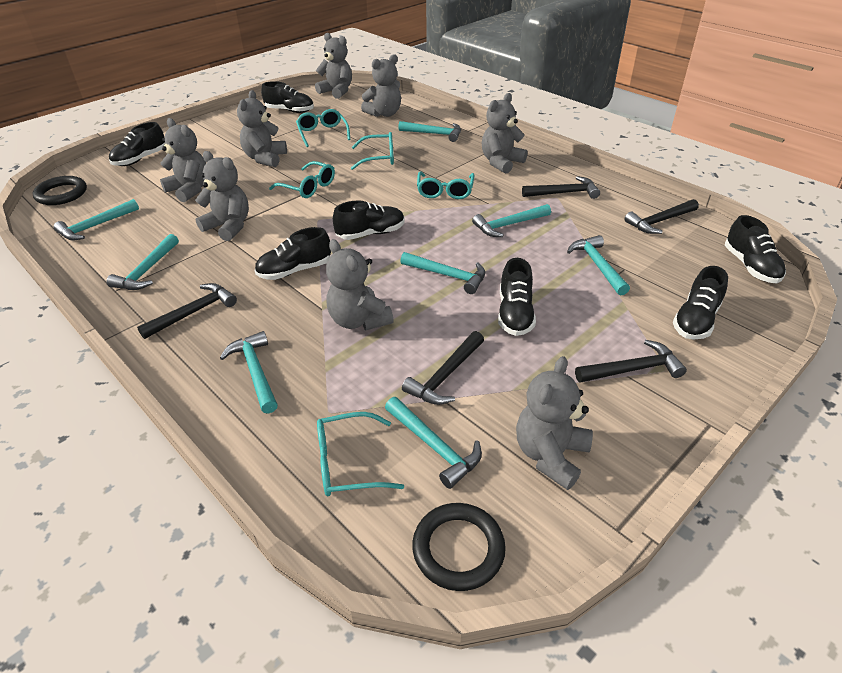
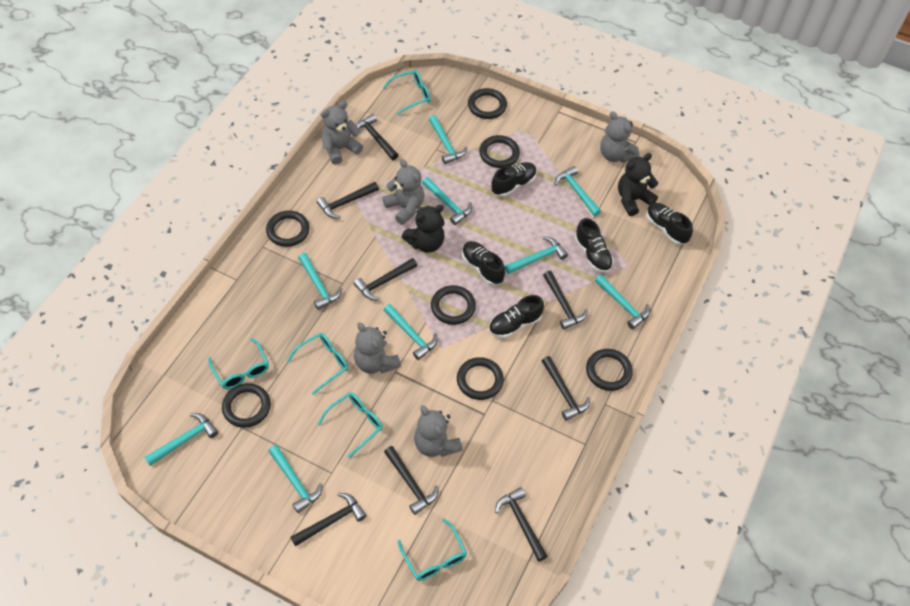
black hammer: [137,283,237,339] [402,331,484,405] [522,176,600,199] [575,340,687,383] [624,199,699,234] = 5 -> [291,493,367,547] [317,182,379,219] [354,258,417,300] [356,114,399,160] [384,446,438,515] [495,487,548,562] [542,356,590,421] [543,271,588,330] = 8
black ring: [33,176,87,205] [412,503,506,591] = 2 -> [222,383,271,428] [266,210,309,247] [431,285,476,325] [457,357,504,400] [468,88,507,119] [479,135,520,168] [586,349,633,391] = 7
black shoe: [109,122,165,166] [254,227,331,280] [261,81,314,113] [333,200,405,240] [498,258,536,336] [673,266,728,340] [725,215,786,283] = 7 -> [462,241,505,285] [489,295,544,338] [491,162,537,197] [575,218,613,273] [646,203,693,245] = 5
black teddy bear: none = 0 -> [402,205,445,252] [618,153,658,216] = 2
grey teddy bear: [160,118,206,202] [195,151,249,241] [237,90,287,167] [315,33,352,99] [326,239,394,330] [361,54,401,117] [482,93,528,174] [516,356,593,490] = 8 -> [321,101,363,165] [354,322,401,374] [383,159,424,225] [414,405,463,457] [600,111,639,163] = 5
turquoise hammer: [54,199,139,241] [106,234,179,290] [220,331,278,414] [385,397,482,489] [398,121,461,142] [400,252,485,294] [472,204,551,237] [567,235,630,296] = 8 -> [145,413,218,466] [268,445,322,513] [298,253,342,310] [384,304,438,360] [422,177,472,225] [429,115,467,164] [505,237,568,274] [555,166,601,217] [595,275,650,329] = 9

